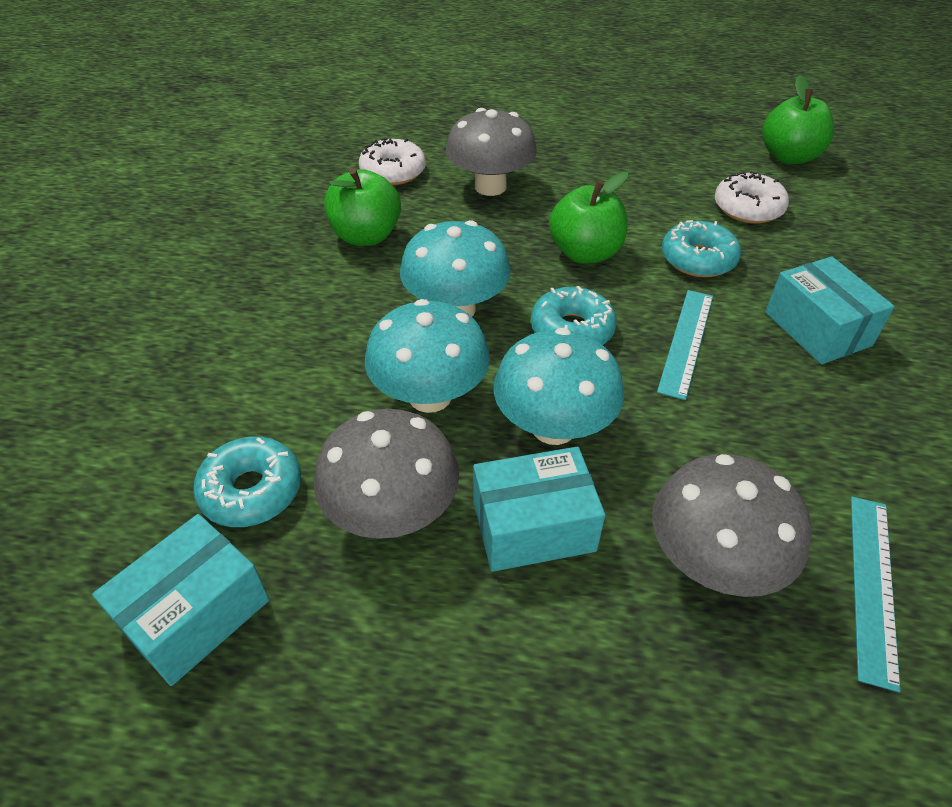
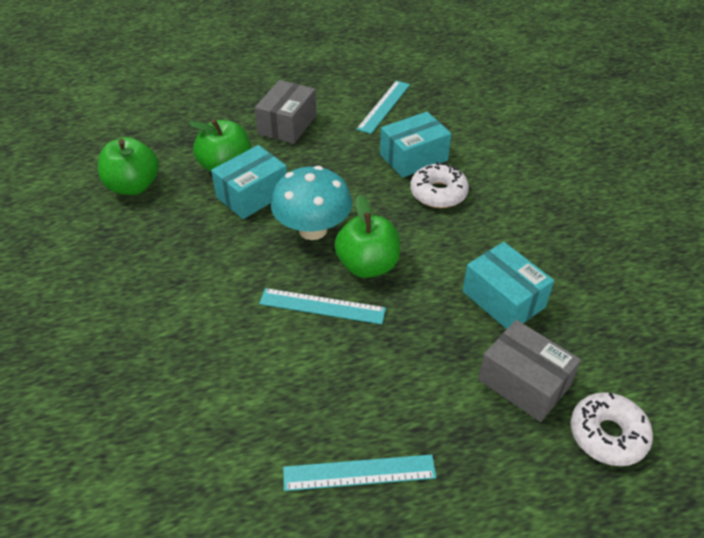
grey box: none = 0 -> [255,80,317,144] [478,320,581,422] = 2
grey mushroom: [314,409,459,539] [446,108,537,196] [652,454,812,597] = 3 -> none = 0
turquoise donut: [193,437,301,527] [531,286,617,345] [662,220,741,277] = 3 -> none = 0
turquoise mushroom: [365,299,490,413] [400,220,511,317] [494,328,624,445] = 3 -> [271,166,352,240] = 1
turquoise ruler: [657,290,713,400] [851,497,901,692] = 2 -> [259,288,386,324] [283,455,437,491] [356,80,410,134] = 3

